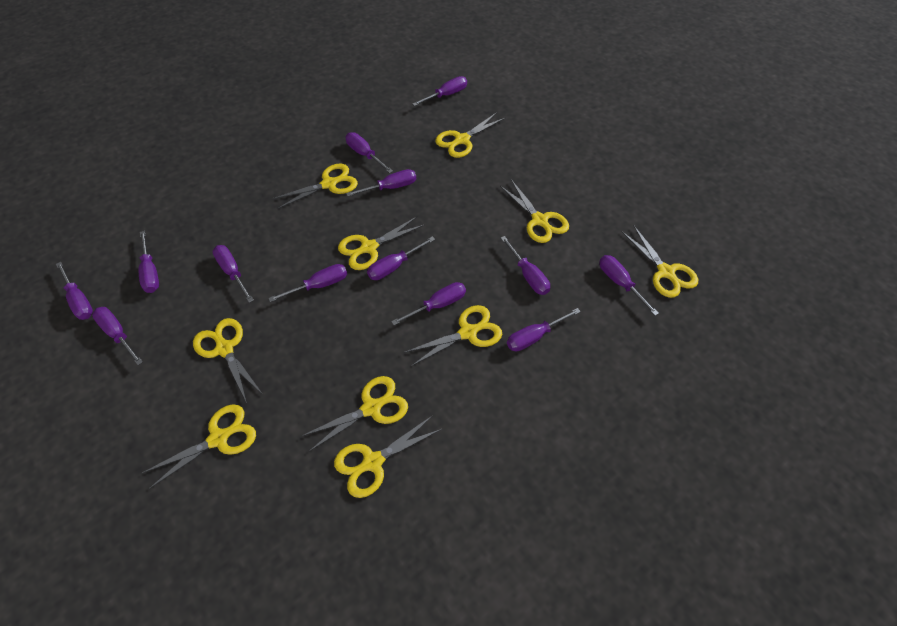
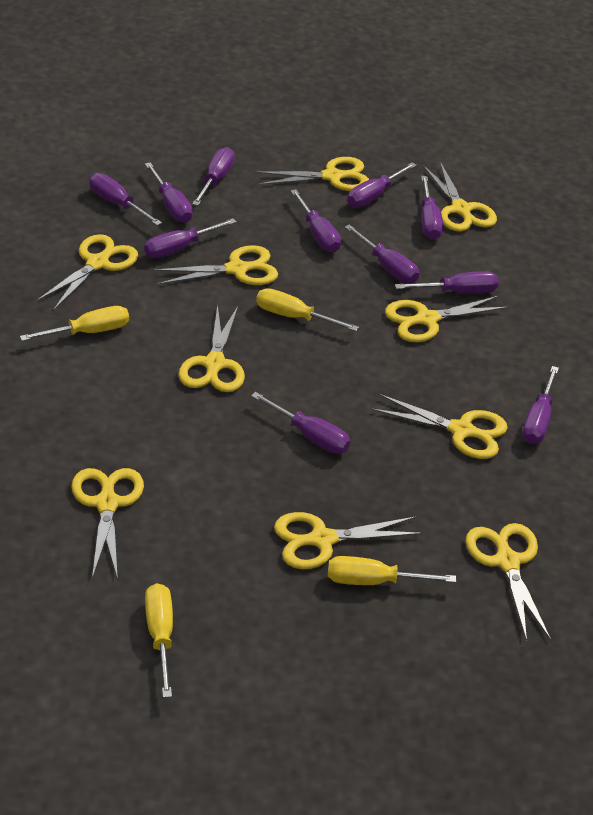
purple screwdriver: [56,262,93,320] [92,307,143,365] [139,231,159,293] [212,245,254,303] [268,264,347,302] [345,132,393,173] [346,169,416,196] [367,237,435,280] [391,282,466,325] [412,76,467,106] [501,236,550,295] [507,308,581,352] [599,255,659,316] = 13 -> [89,173,162,226] [144,218,236,258] [145,162,193,223] [192,147,235,206] [251,392,351,454] [291,189,341,252] [345,224,419,283] [347,163,417,208] [395,271,499,293] [421,176,443,240] [522,366,559,444] = 11
yellow screwdriver: none = 0 -> [20,306,129,341] [145,583,173,698] [256,288,359,331] [328,556,456,585] = 4

